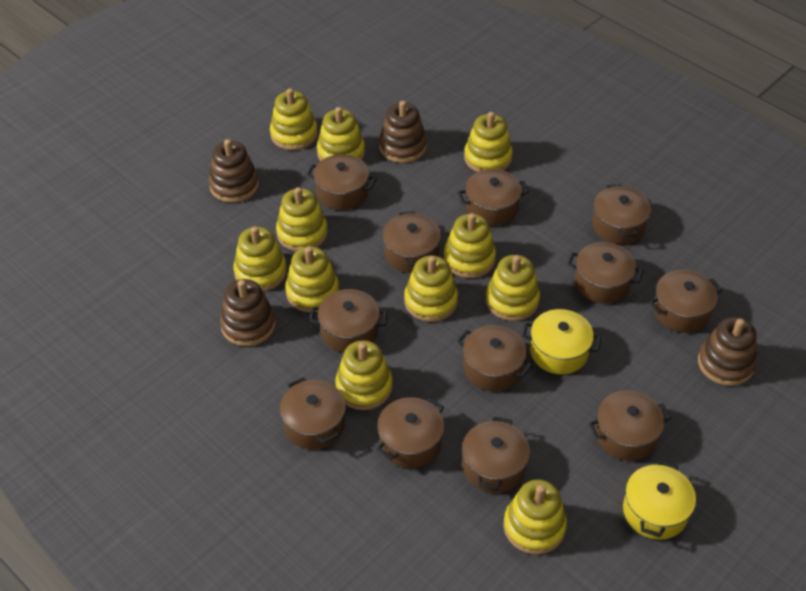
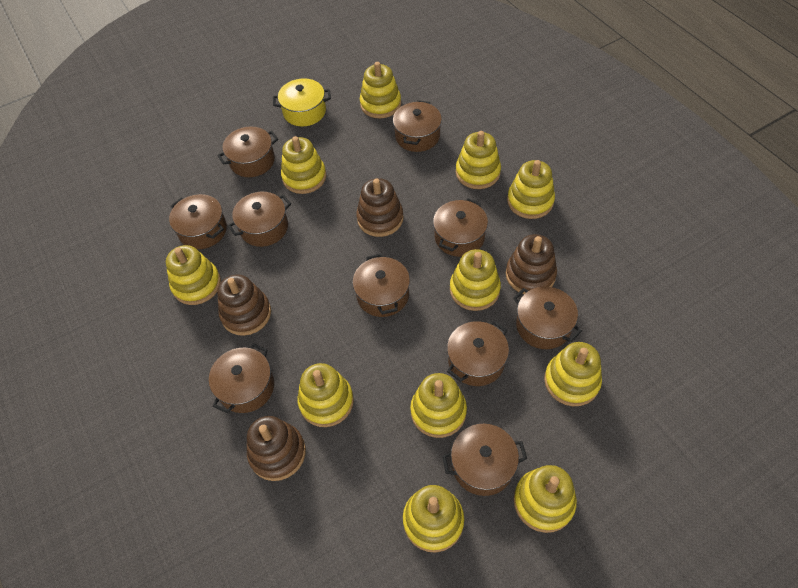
brown pot: [280,377,346,449] [307,154,376,210] [310,289,387,353] [377,397,444,468] [382,211,441,273] [457,325,532,391] [458,169,529,226] [462,416,530,493] [568,242,643,303] [589,391,671,461] [592,184,651,244] [649,270,722,333] = 12 -> [169,194,227,249] [209,343,274,413] [217,127,278,177] [228,192,291,247] [352,254,410,317] [393,100,442,152] [433,198,488,257] [442,424,527,496] [447,321,509,386] [513,287,582,349] = 10
yellow pot: [522,309,601,374] [623,460,696,540] = 2 -> [273,78,331,127] = 1

